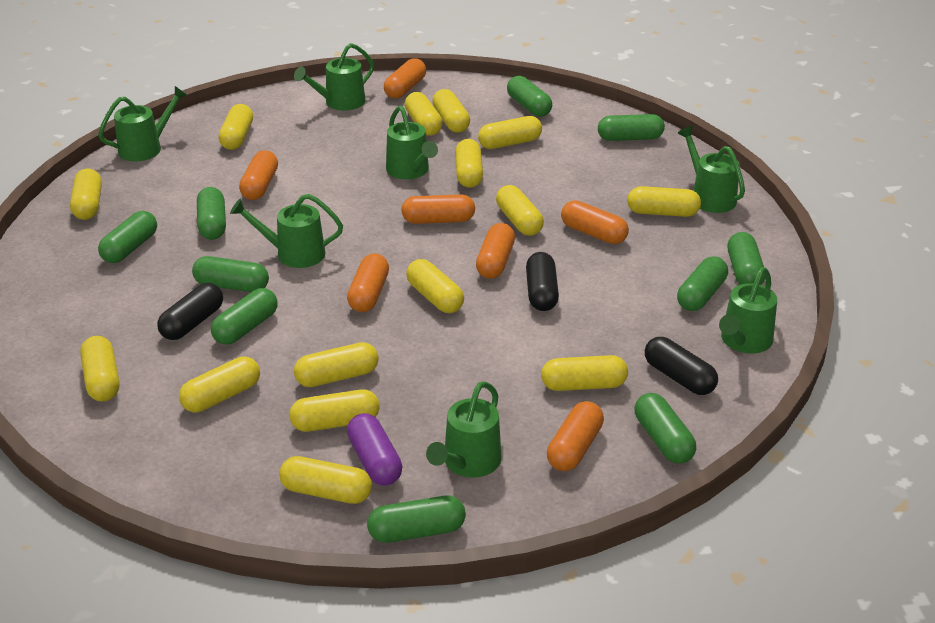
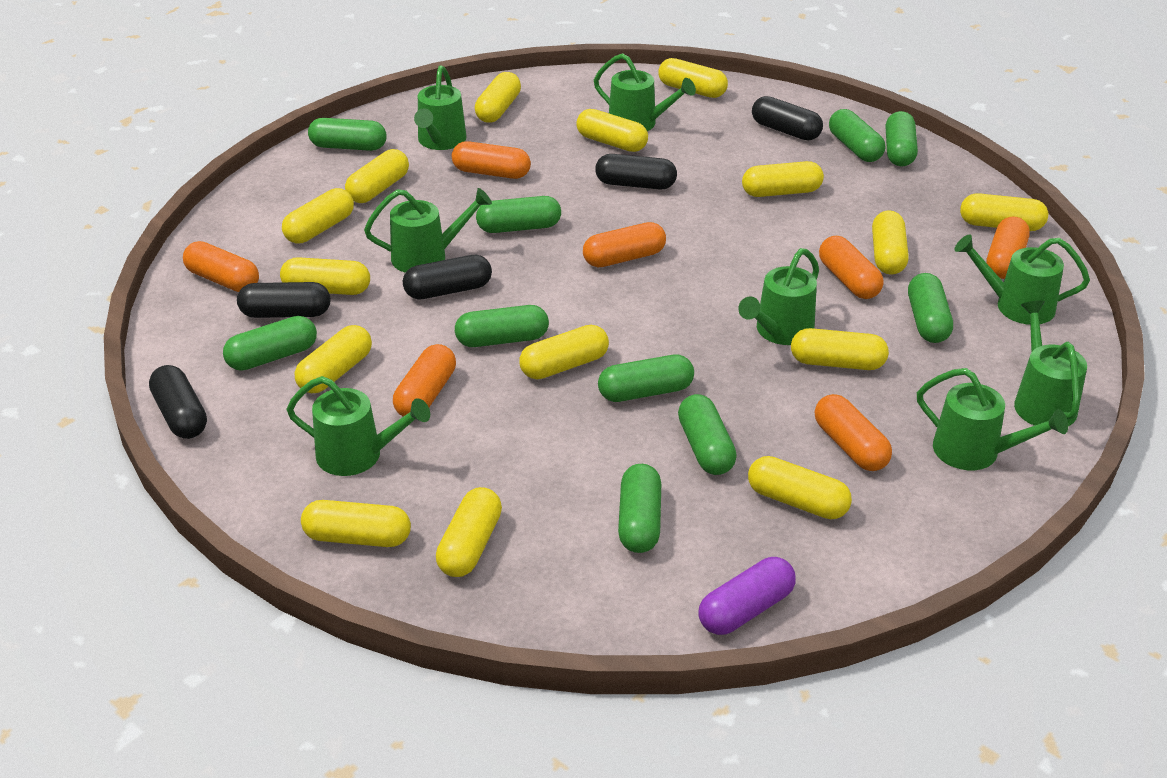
black capsule: [157,283,223,340] [526,252,559,311] [645,337,718,395] = 3 -> [149,365,207,439] [237,282,330,318] [403,255,492,299] [595,154,677,189] [752,96,823,140] = 5
green watering can: [98,86,188,161] [230,194,343,268] [294,43,374,111] [386,106,438,179] [426,381,502,478] [678,126,745,213] [719,267,777,354] = 7 -> [286,376,430,476] [364,188,492,273] [414,66,467,150] [594,53,696,131] [738,248,819,345] [917,368,1068,470] [954,234,1090,325] [1014,300,1087,426] = 8

